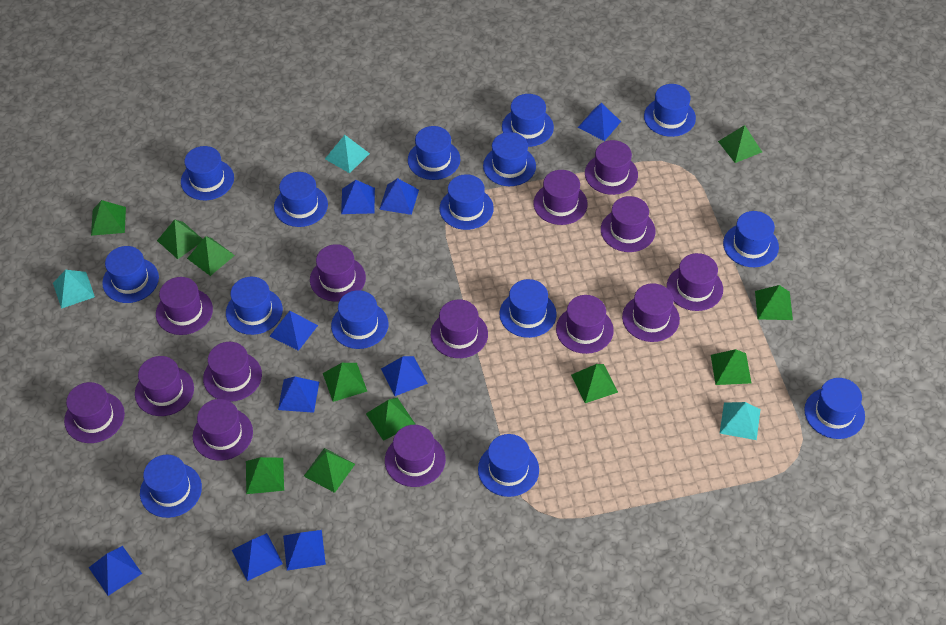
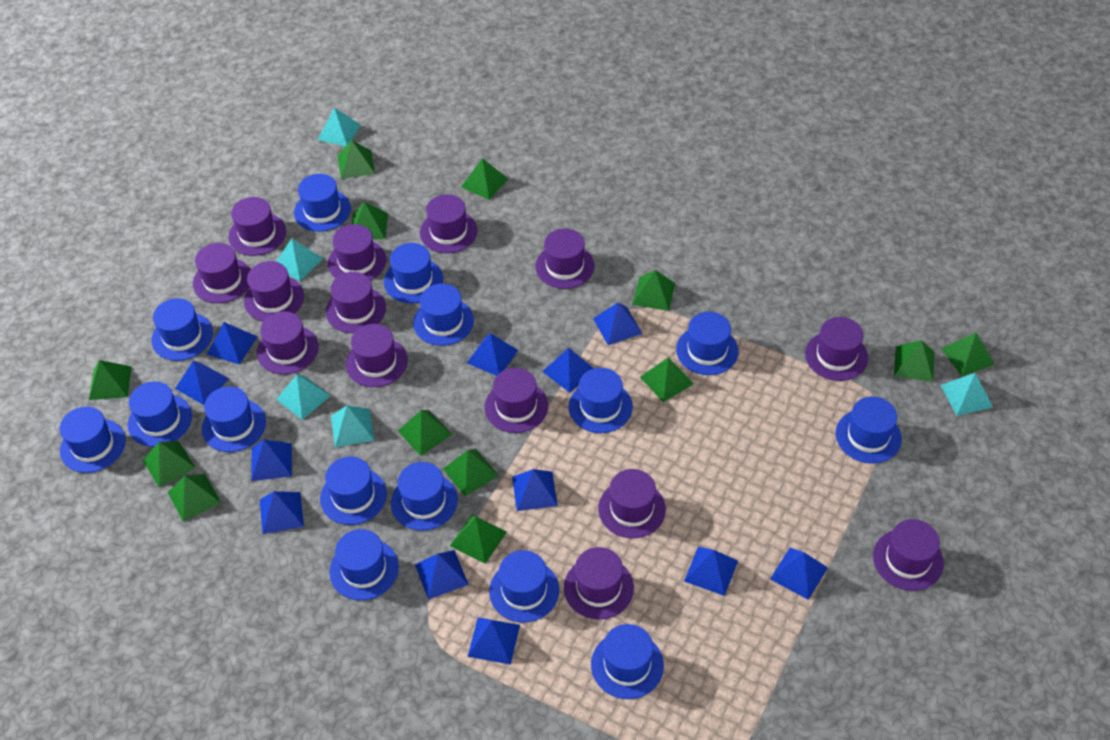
blue pyramid: [89,546,142,596] [232,533,283,581] [270,311,318,351] [278,376,319,413] [283,530,326,571] [341,180,375,214] [379,178,419,215] [381,356,428,396] [578,103,621,141] = 9 -> [175,361,229,405] [206,322,258,365] [251,440,292,481] [260,491,304,534] [415,550,469,600] [467,333,518,376] [468,617,520,665] [512,469,558,511] [542,348,594,393] [593,302,642,345] [684,547,738,596] [770,548,828,600] = 12
green pyramid: [91,200,126,236] [157,220,203,259] [187,236,235,276] [246,457,284,494] [304,448,355,493] [323,363,367,402] [366,397,415,441] [571,364,618,403] [711,349,751,385] [718,125,762,163] [755,285,793,320] = 11 -> [89,360,132,400] [142,441,196,488] [168,474,221,522] [338,140,375,179] [352,202,388,239] [398,410,453,456] [443,449,499,496] [450,515,507,564] [461,158,508,200] [632,270,675,311] [640,357,694,402] [894,340,935,382] [941,333,995,376] = 13
turquoise pyramid: [53,270,95,309] [325,135,370,173] [720,402,761,440] = 3 -> [276,239,323,281] [276,375,330,420] [317,108,361,147] [331,405,374,448] [940,373,993,416] = 5

